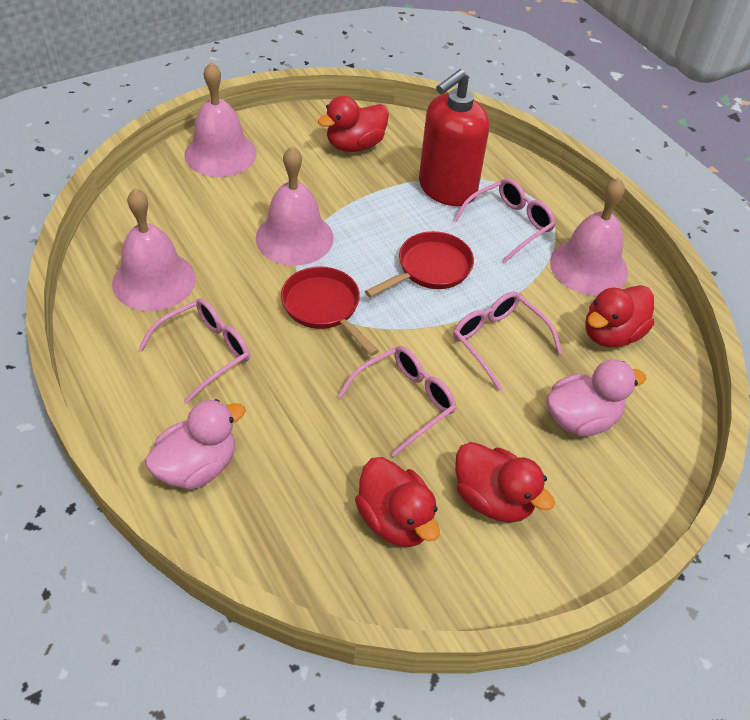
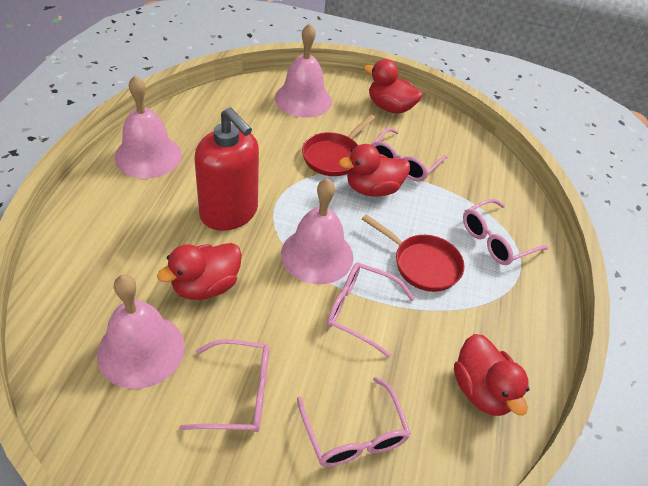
pink duck: [145,399,246,490] [546,359,646,436] = 2 -> none = 0
pink glasses: [138,298,250,403] [338,346,456,457] [453,292,562,391] [454,178,555,263] = 4 -> [179,339,269,432] [297,377,411,467] [327,262,415,358] [371,128,448,181] [463,199,548,265] = 5

